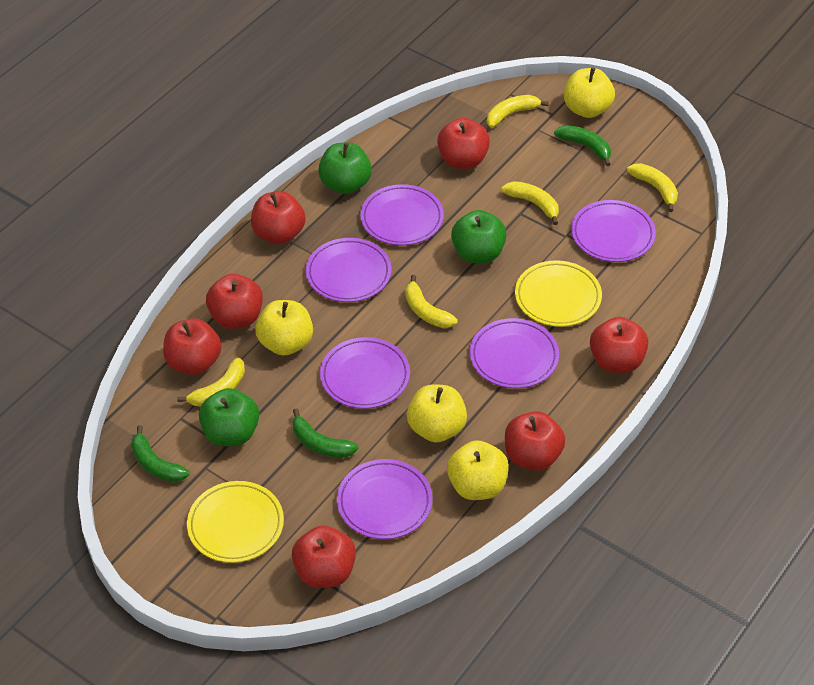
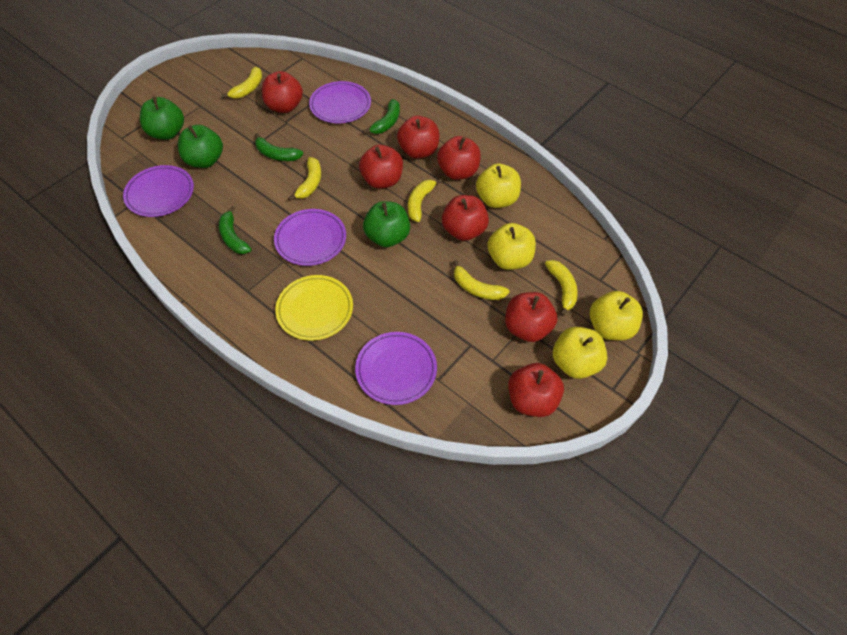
purple plate: [306,238,391,302] [320,337,410,409] [337,459,433,539] [360,184,444,246] [470,318,559,388] [571,200,656,262] = 6 -> [123,165,194,217] [274,209,346,266] [309,81,371,123] [355,332,437,405] = 4
yellow plate: [187,481,284,563] [515,260,602,327] = 2 -> [275,275,353,341] = 1

